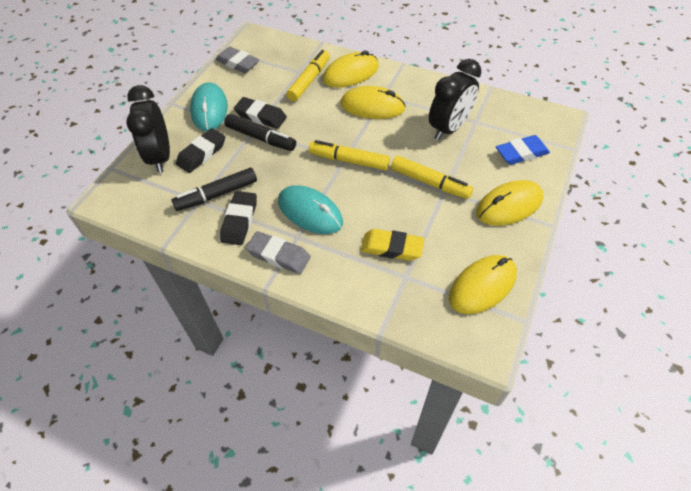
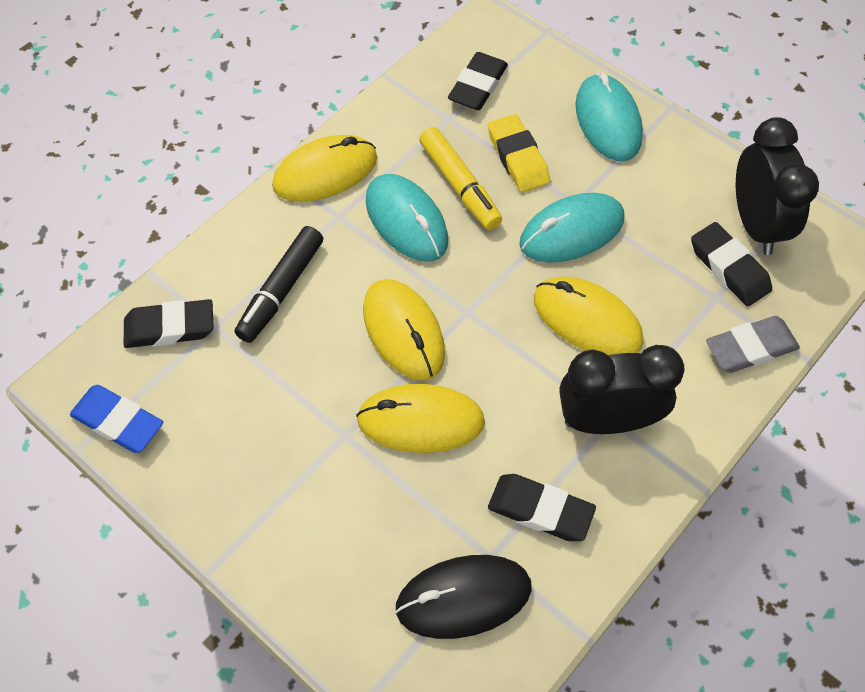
black eraser: [176,128,225,173] [220,191,257,245] [234,97,287,129] = 3 -> [124,299,213,348] [448,52,508,110] [488,474,596,541] [691,222,772,306] = 4
black marker: [171,168,257,211] [224,114,296,151] = 2 -> [235,226,323,343] = 1
black mouse: none = 0 -> [395,555,532,639] = 1
grey eraser: [215,47,259,73] [246,231,311,274] = 2 -> [706,316,800,373] = 1
turquoise mouse: [190,82,228,131] [278,185,343,234] = 2 -> [366,174,448,262] [519,193,625,263] [576,73,643,161] = 3
yellow marker: [286,50,330,101] [309,140,390,171] [391,156,473,199] = 3 -> [419,127,502,230] = 1

